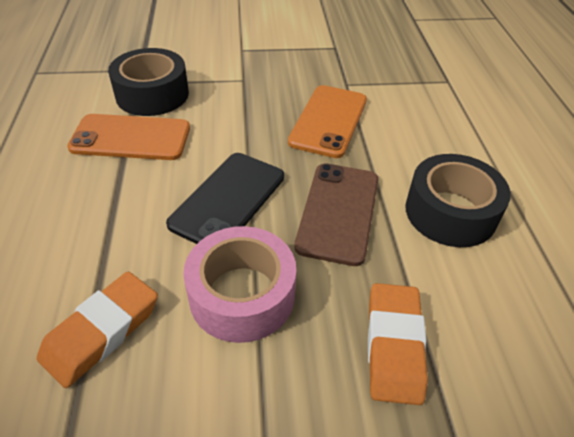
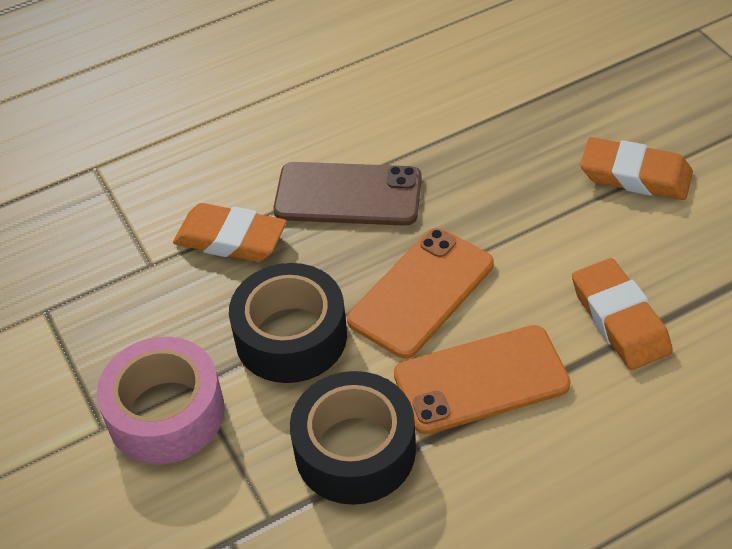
black phone: [166,153,284,244] = 1 -> none = 0
orange eraser: [37,272,158,388] [368,283,428,405] = 2 -> [173,203,287,262] [572,258,673,370] [580,137,693,200] = 3

